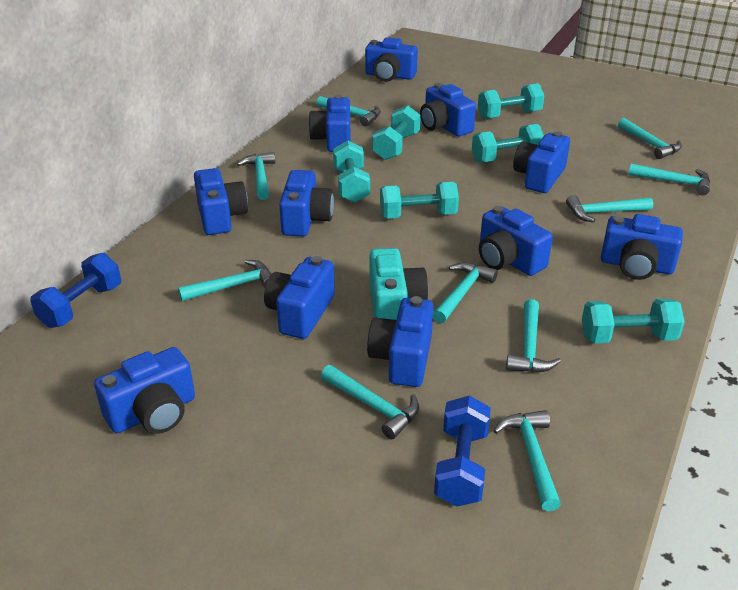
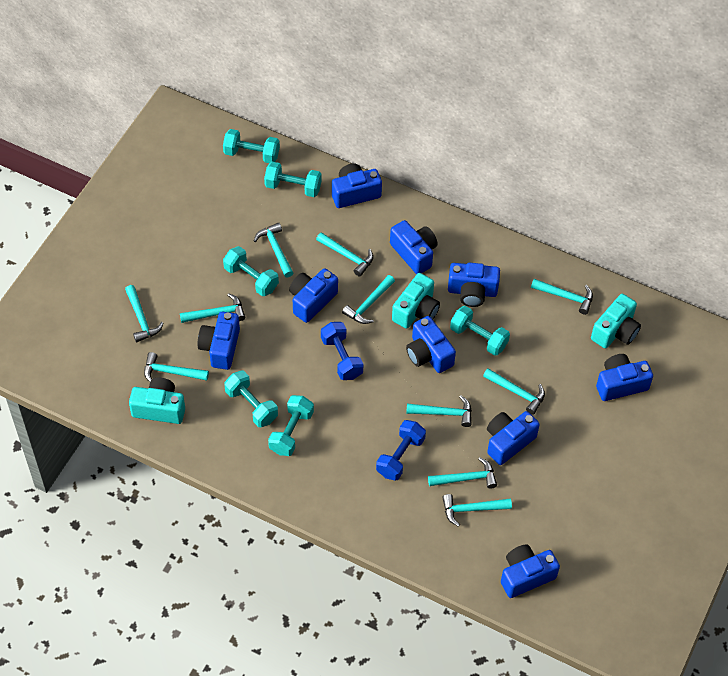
blue camera: [94,347,195,434] [194,168,248,235] [264,256,335,339] [279,170,334,237] [308,95,351,152] [365,37,418,82] [367,296,434,387] [420,83,476,136] [479,206,553,276] [513,131,570,193] [601,214,683,280] = 11 -> [198,312,240,370] [289,268,338,323] [332,164,382,208] [390,220,437,274] [406,316,456,373] [448,263,500,307] [487,411,540,465] [501,544,560,598] [596,354,653,401] = 9
turquoise camera: [369,248,428,320] = 1 -> [129,377,185,424] [392,273,440,329] [591,294,641,348] = 3
turquoise hammer: [178,260,272,301] [237,152,275,200] [317,96,381,126] [321,365,419,439] [433,262,498,323] [493,410,561,511] [506,299,561,373] [566,195,653,223] [618,118,682,159] [628,164,710,195] = 10 -> [125,285,164,342] [144,352,209,382] [180,293,245,323] [254,223,293,278] [316,232,373,277] [342,275,395,324] [406,396,472,427] [428,457,497,489] [442,494,512,527] [483,368,545,415] [531,279,593,315] = 11

